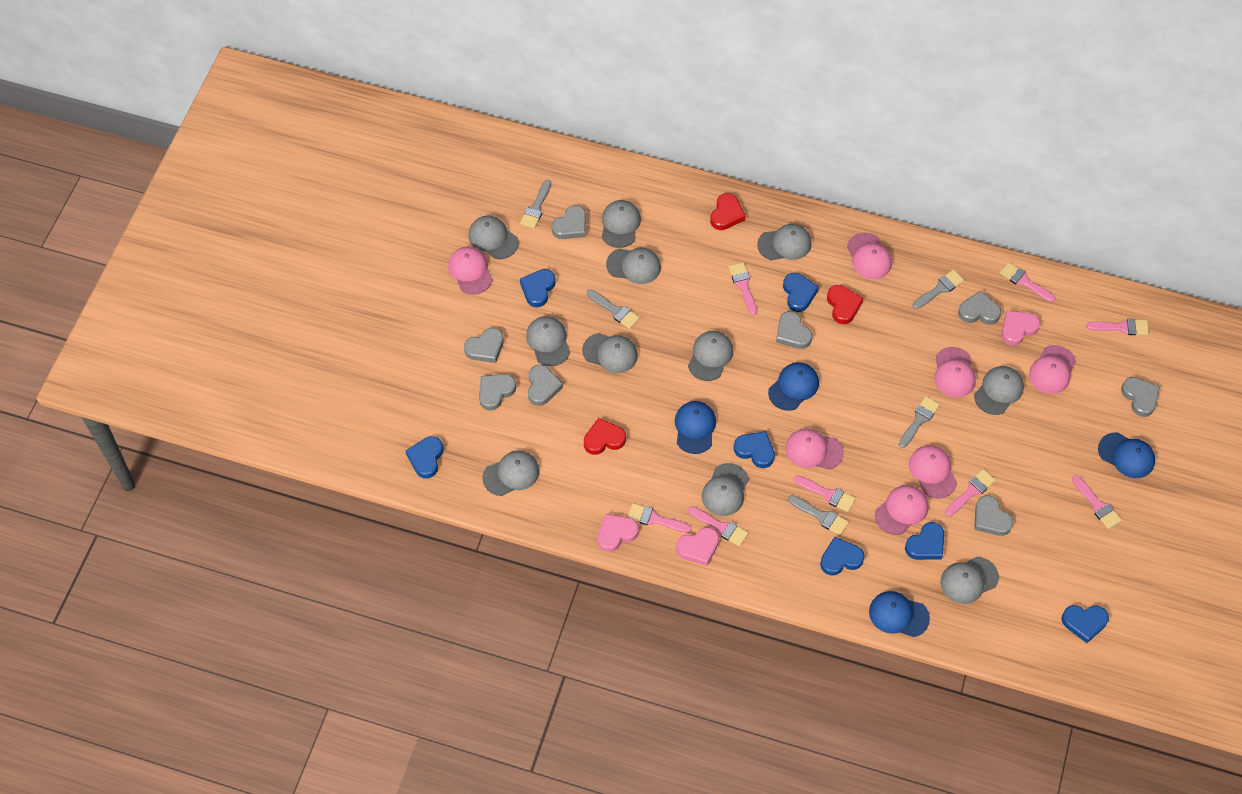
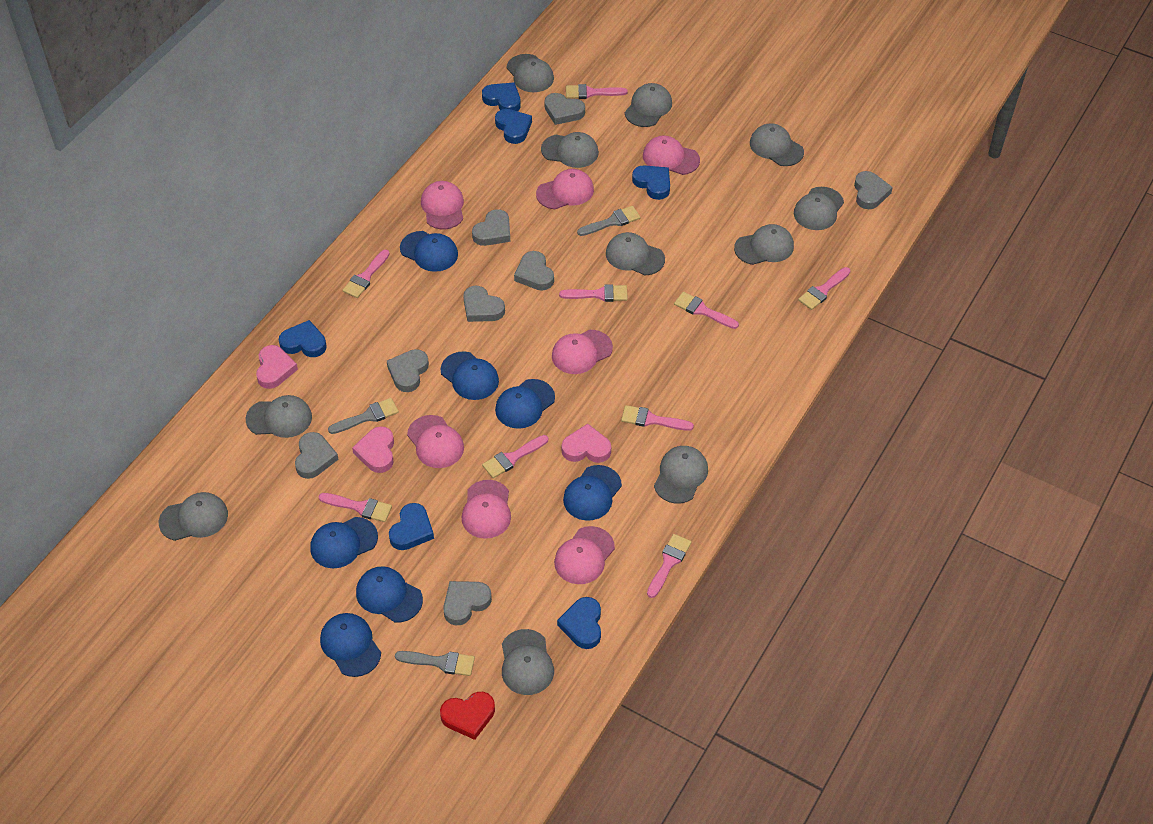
blue cap: [675,401,716,454] [768,362,819,411] [869,591,930,637] [1098,432,1155,478] = 4 -> [310,517,378,568] [320,613,381,677] [356,566,423,623] [400,231,458,272] [440,351,499,400] [495,379,555,429] [563,465,622,521] = 7
blue heart: [406,436,443,478] [520,269,556,307] [734,431,775,468] [783,273,819,312] [820,537,865,576] [905,522,944,560] [1062,605,1109,643] = 7 -> [279,320,327,357] [389,503,434,550] [482,82,521,111] [495,109,532,144] [557,597,601,649] [632,165,670,200] = 6
grey brush: [520,180,551,229] [587,290,640,329] [788,495,849,536] [899,396,940,448] [913,270,964,309] = 5 -> [328,398,399,434] [395,651,475,676] [577,206,641,236] = 3
pink brush: [628,503,692,533] [688,506,748,547] [729,262,757,315] [794,475,856,512] [945,469,996,516] [1000,262,1055,302] [1072,475,1122,529] [1086,319,1149,335] = 8 -> [319,493,392,522] [342,250,389,298] [482,435,548,478] [559,284,628,302] [566,84,628,99] [621,405,694,431] [647,534,691,598] [674,292,739,329] [798,267,850,310] = 9
red heart: [584,418,626,455] [710,193,745,230] [827,285,863,324] = 3 -> [440,692,495,740] = 1

